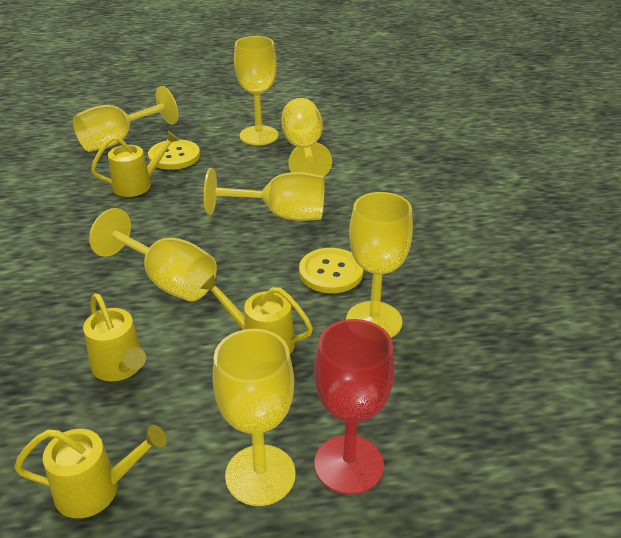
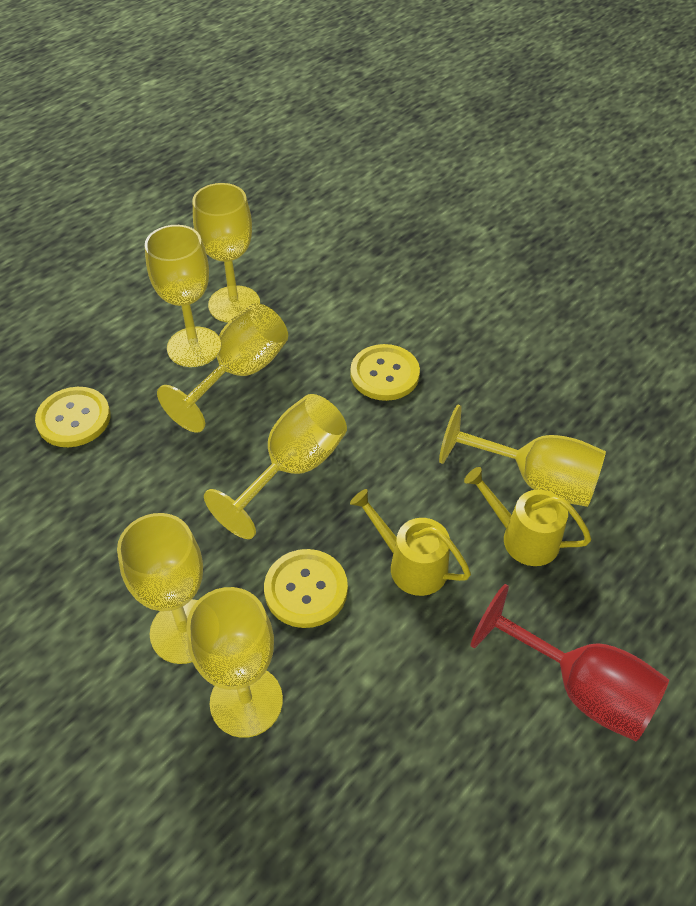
yellow button: [148,139,200,170] [299,248,363,293] = 2 -> [35,387,111,447] [264,549,348,628] [350,344,420,401] = 3
yellow watering can: [14,425,167,518] [83,293,146,381] [91,131,179,197] [200,274,313,354] = 4 -> [350,489,471,596] [464,467,592,566] = 2

